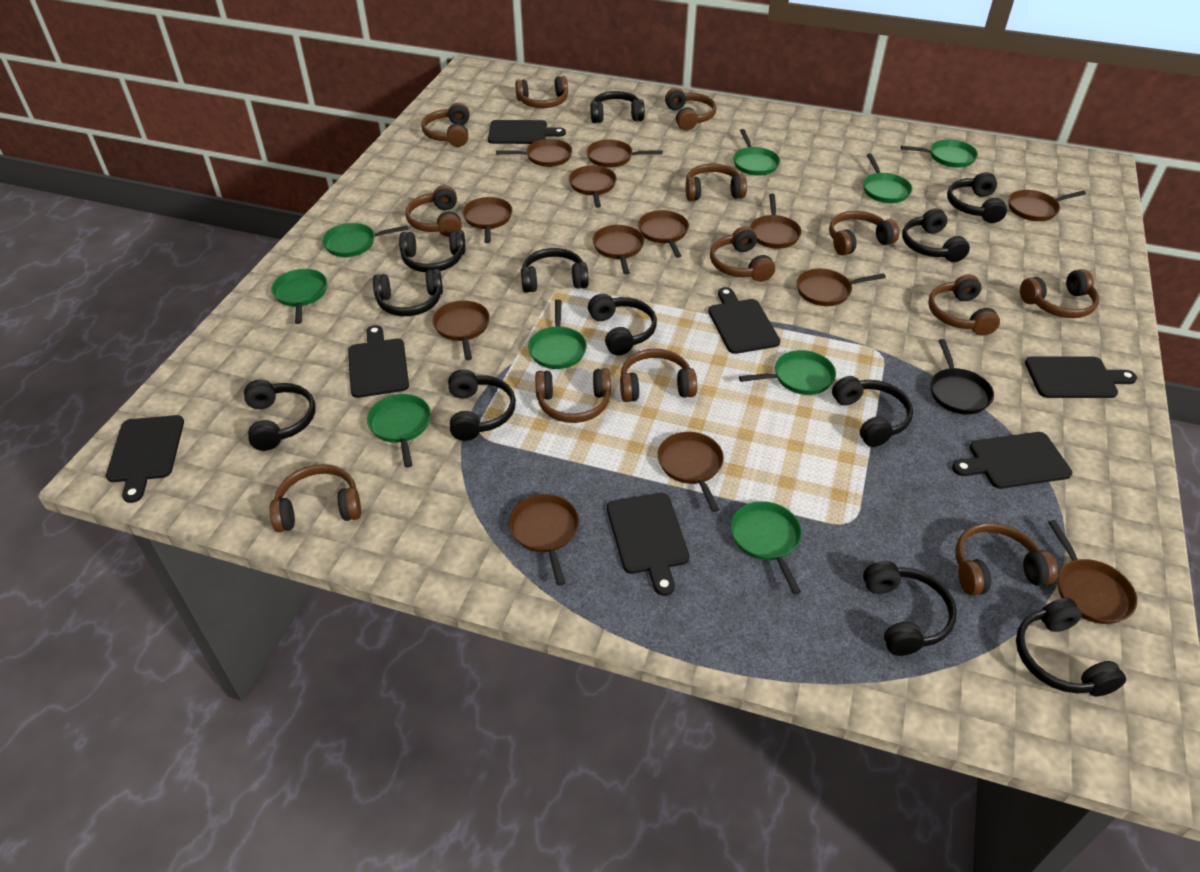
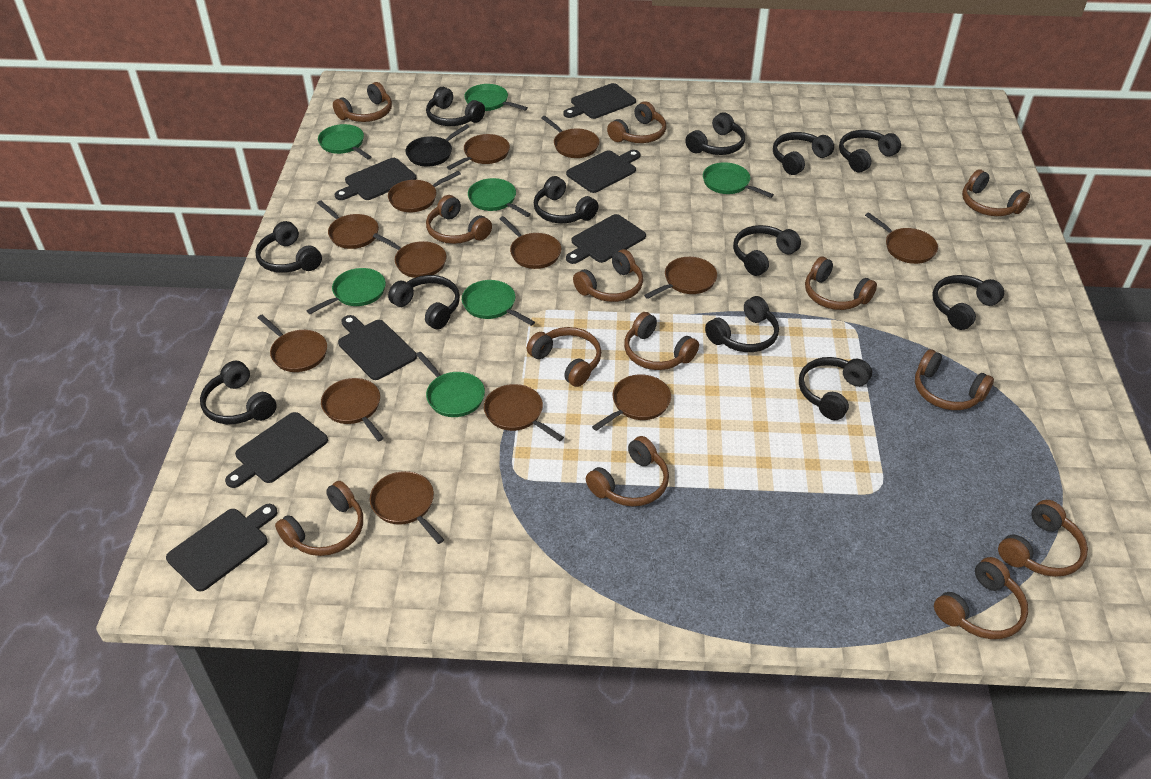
green pan: [271,269,327,324] [322,223,408,257] [367,394,431,468] [528,299,587,369] [731,501,802,595] [733,129,780,176] [739,350,836,395] [863,154,913,203] [901,140,978,168] = 9 -> [307,268,386,314] [318,124,371,159] [416,352,485,417] [462,280,535,326] [464,84,528,111] [468,178,531,217] [703,162,774,198] = 7

